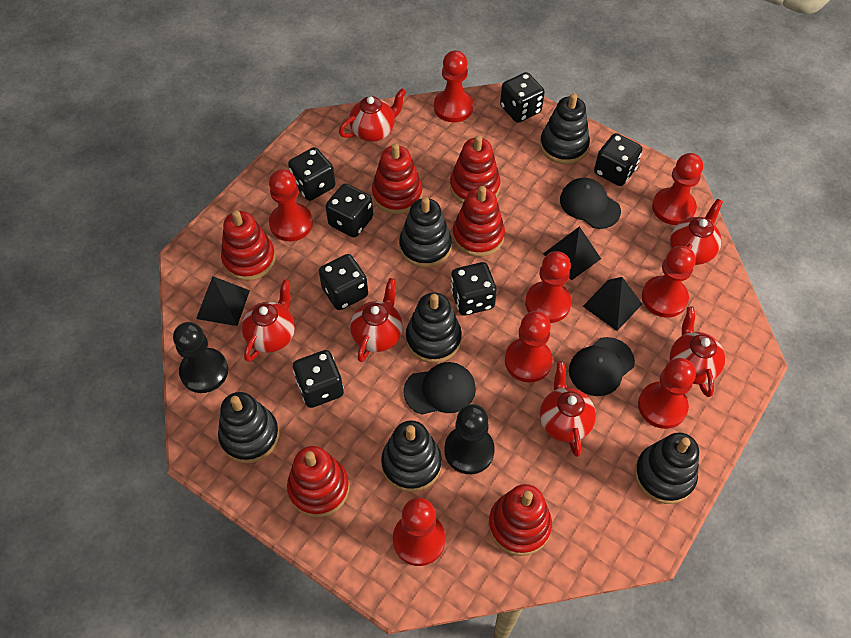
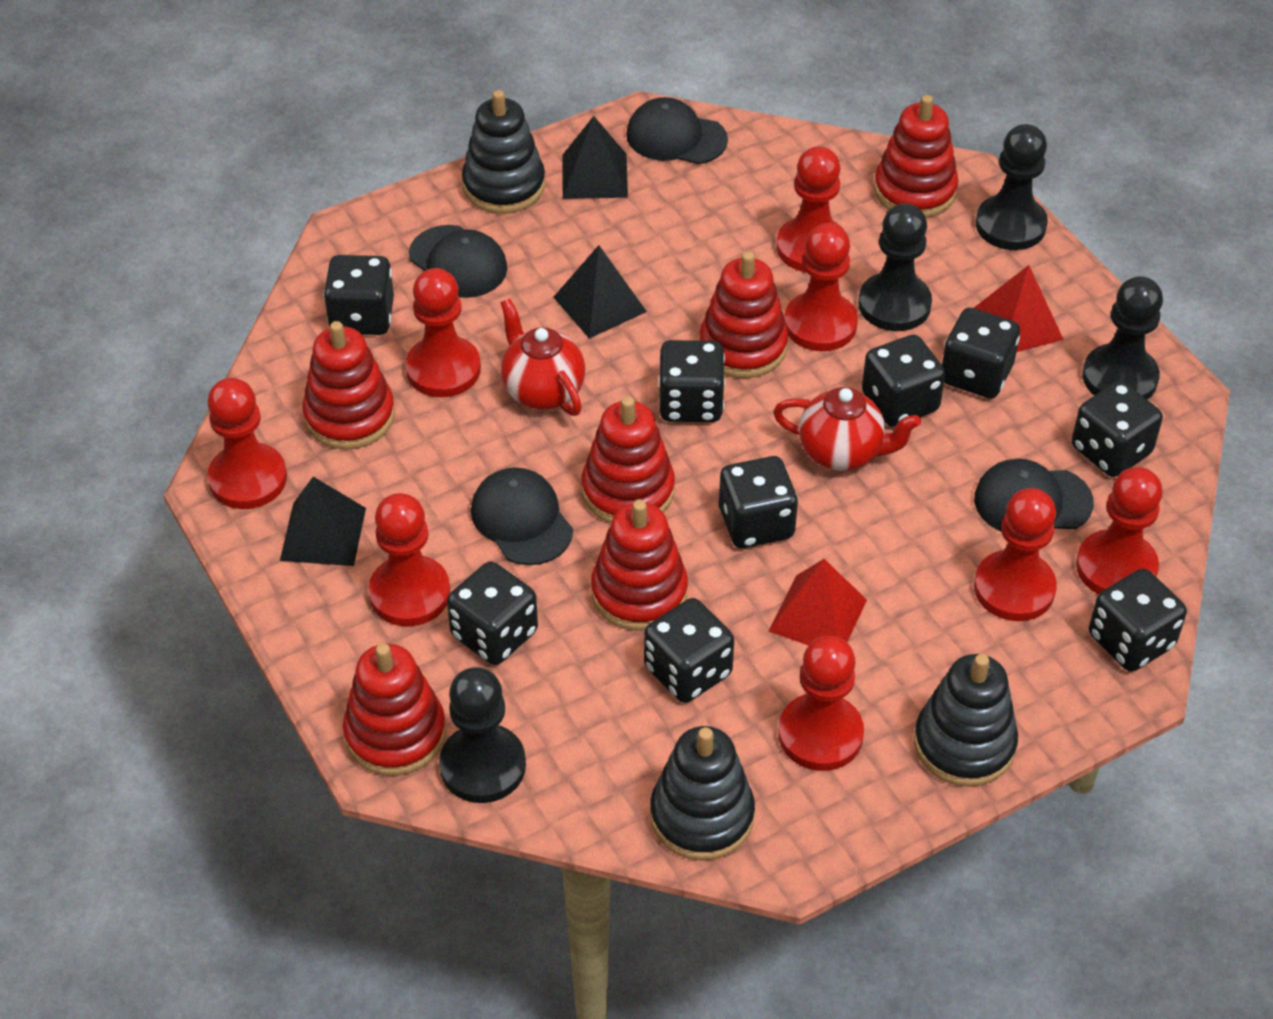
black cap: [403,362,476,414] [560,178,621,229] [569,337,635,396] = 3 -> [409,225,507,298] [471,467,573,565] [626,97,728,164] [974,459,1094,532] = 4
black dice: [288,147,335,201] [293,350,344,408] [319,254,368,310] [326,183,373,238] [451,262,497,316] [500,72,545,123] [594,133,642,186] = 7 -> [324,255,394,335] [447,561,538,665] [644,598,734,703] [658,340,725,422] [719,456,798,548] [862,335,945,427] [942,308,1020,398] [1072,381,1163,477] [1089,569,1187,672] = 9
black pawn: [173,322,228,393] [444,404,495,474] = 2 -> [439,667,526,803] [858,203,932,331] [976,124,1048,250] [1082,276,1163,399] = 4
black stacking toy: [218,392,279,463] [381,420,442,492] [399,197,452,268] [406,292,462,363] [540,93,590,164] [634,432,699,504] = 6 -> [462,90,545,214] [650,726,755,861] [914,654,1018,787] = 3
red pyramid: none = 0 -> [769,559,867,645] [974,265,1064,352] = 2
red teapot: [242,279,295,362] [339,88,406,142] [350,278,403,362] [540,361,596,457] [670,198,723,265] [670,307,725,397] = 6 -> [500,298,585,416] [773,387,921,471] = 2

